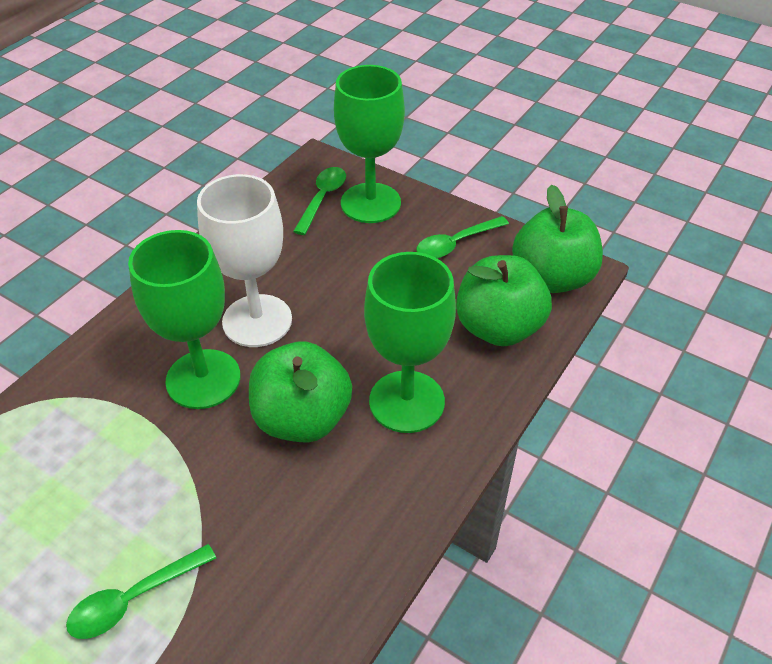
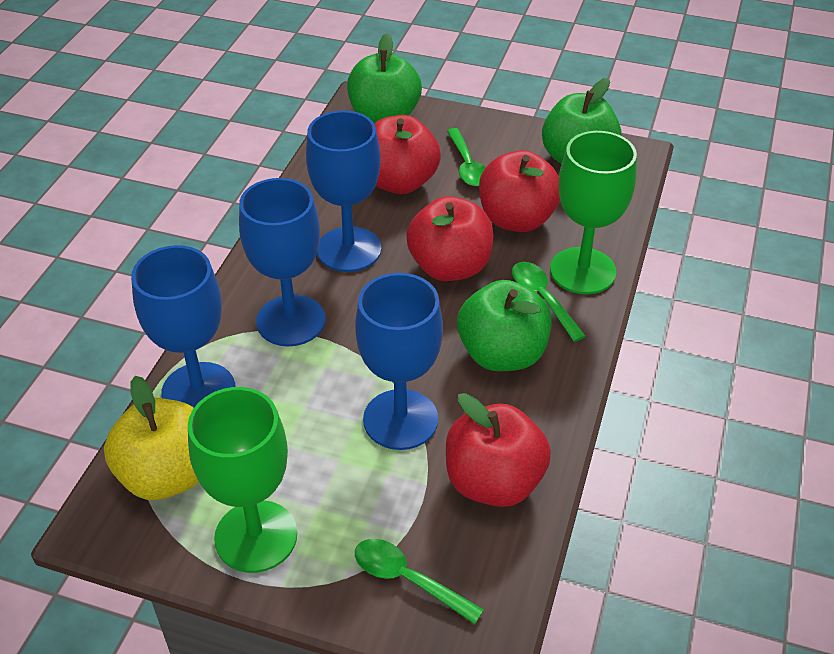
blue goblet: none = 0 -> [131,245,235,407] [239,178,326,346] [306,110,381,272] [355,273,443,450] = 4
green goblet: [128,230,240,409] [334,65,405,223] [364,252,456,433] = 3 -> [188,387,297,573] [550,131,637,294] = 2
red apple: none = 0 -> [375,115,441,194] [406,196,493,281] [446,393,551,507] [479,150,560,232] = 4
white goblet: [197,174,292,347] = 1 -> none = 0
yellow apple: none = 0 -> [104,376,199,500] = 1

